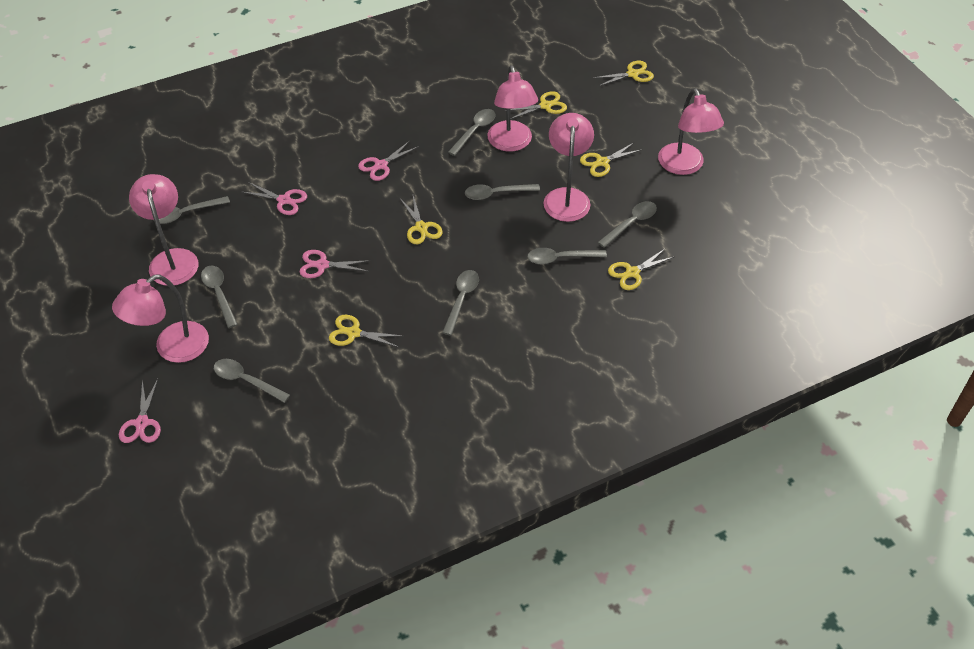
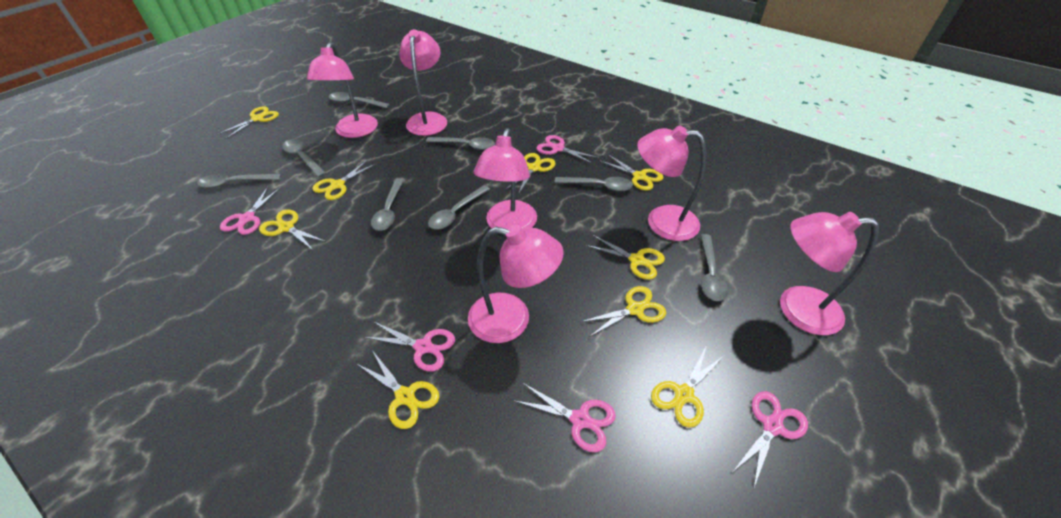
pink lamp: [112,274,209,363] [129,174,198,286] [487,65,538,152] [544,113,594,222] [658,88,724,175] = 5 -> [307,42,378,138] [399,29,447,136] [468,225,564,343] [474,128,537,229] [637,125,706,241] [780,212,879,335] = 6
pink scissors: [119,379,161,443] [243,182,307,215] [300,250,371,278] [358,141,419,181] = 4 -> [220,186,281,235] [364,321,455,372] [513,383,616,452] [536,135,599,164] [733,391,808,490] = 5
yellow scissors: [329,315,403,348] [400,196,443,244] [504,91,567,119] [580,142,643,177] [593,61,654,87] [608,248,674,290] = 6 -> [218,106,279,139] [259,209,327,251] [312,159,377,200] [357,350,439,429] [506,153,556,195] [581,286,666,337] [585,235,665,280] [599,154,663,191] [651,345,725,428] = 9

